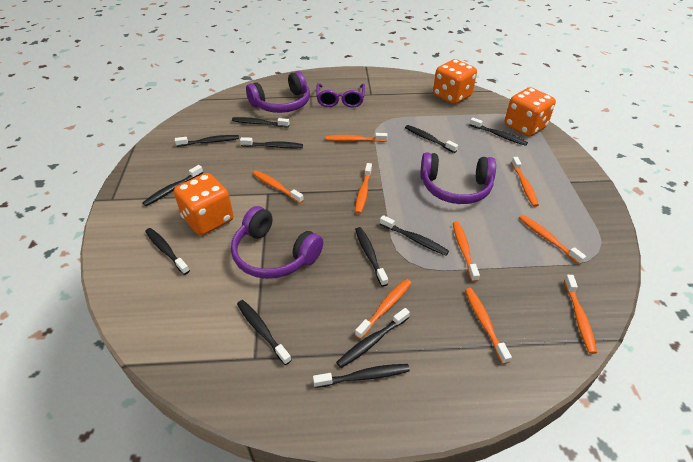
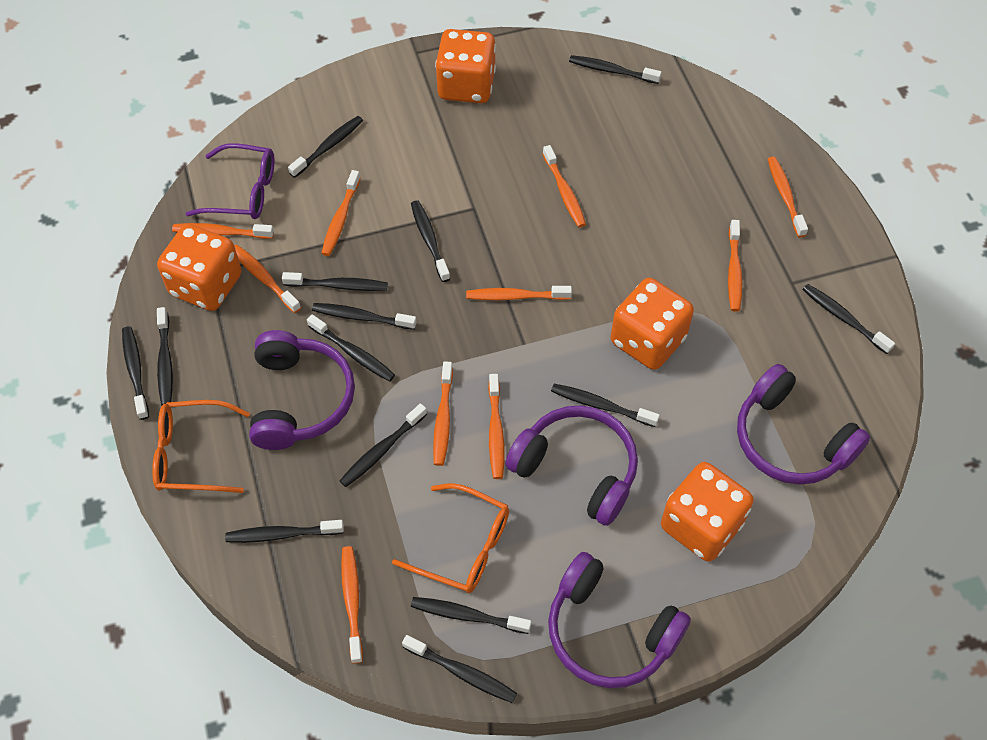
black toothbrush: [142,165,203,206] [145,228,190,275] [175,135,239,147] [232,117,290,128] [237,300,292,365] [240,137,303,148] [313,364,410,388] [336,308,410,368] [355,227,388,287] [380,215,449,255] [405,125,458,153] [470,118,528,146] = 12 -> [122,326,149,420] [157,307,173,405] [225,520,344,543] [282,272,388,291] [288,116,363,178] [307,314,395,382] [312,303,416,330] [340,403,427,487] [402,635,517,703] [411,200,450,282] [411,597,531,634] [551,384,660,427] [569,55,662,84] [802,284,895,354] = 14
orange dice: [174,173,233,235] [433,59,477,104] [505,87,556,137] = 3 -> [157,224,242,311] [435,29,496,103] [611,278,694,370] [661,462,754,562] = 4
orange glasses: none = 0 -> [152,400,250,493] [392,483,509,593] = 2
orange toothbrush: [252,170,304,203] [326,133,387,142] [355,163,372,214] [355,279,411,339] [453,221,480,282] [465,288,512,364] [511,157,539,207] [519,215,586,265] [564,275,597,354] = 9 -> [172,223,274,239] [234,244,301,313] [321,170,361,256] [341,546,363,664] [433,361,453,466] [466,286,572,300] [488,374,505,479] [543,145,586,227] [728,220,742,312] [768,157,808,237] = 10
purple headphones: [231,206,323,279] [246,71,310,113] [420,153,496,204] = 3 -> [249,330,355,450] [505,405,638,526] [548,552,691,688] [737,364,870,485] = 4

